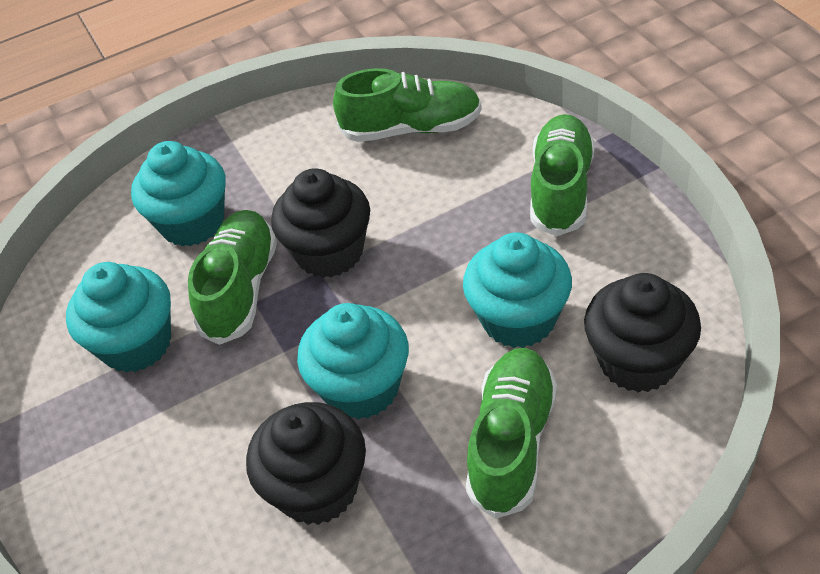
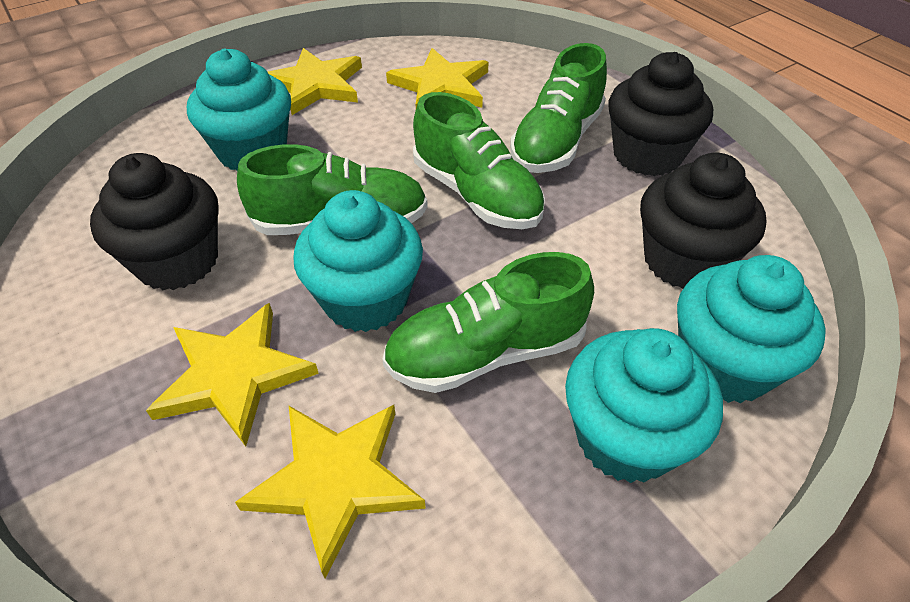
yellow star: none = 0 -> [146,303,319,447] [235,405,426,578] [268,48,362,115] [386,48,489,108] = 4

